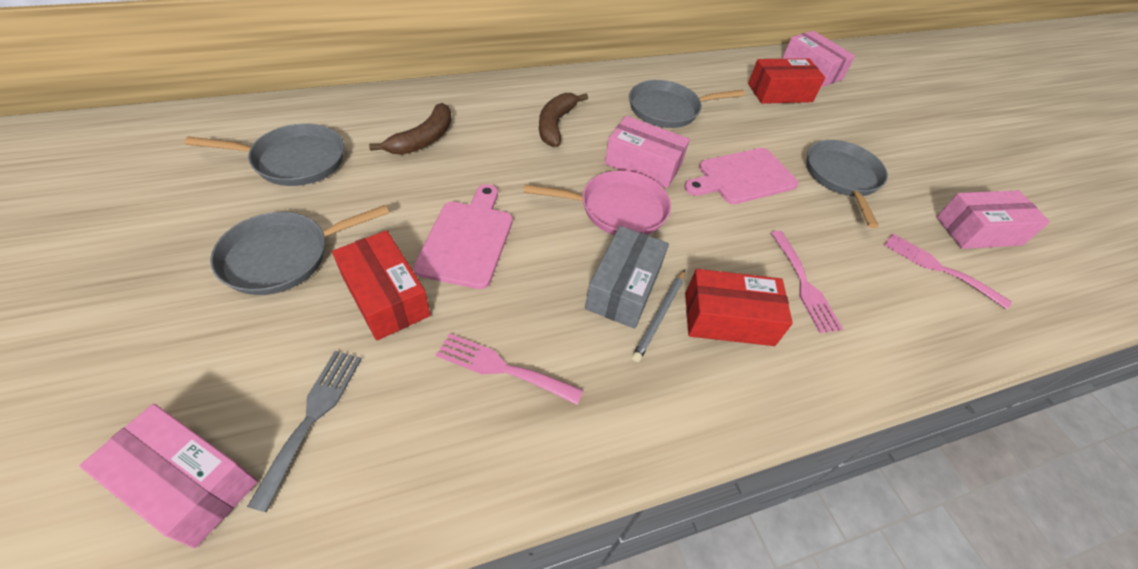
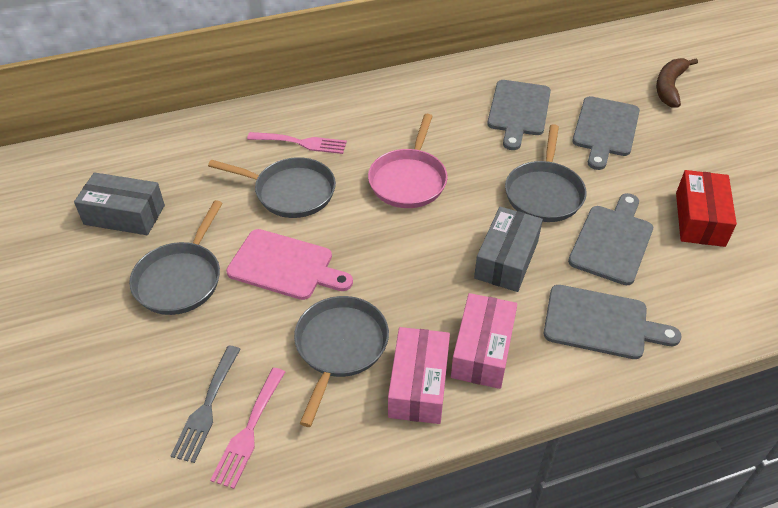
brown banana: [369,103,452,155] [539,93,588,147] = 2 -> [656,58,698,108] = 1
grey box: [585,226,669,329] = 1 -> [74,172,165,235] [474,207,543,292] = 2
grey cutting board: none = 0 -> [487,80,551,150] [544,285,682,359] [568,193,653,285] [572,96,640,170] = 4
grey pencil: [632,270,685,362] = 1 -> none = 0
pink box: [79,404,258,548] [605,116,690,188] [782,31,855,87] [937,191,1050,249] = 4 -> [388,327,450,424] [451,293,517,389] = 2
pink cutting board: [413,184,513,289] [684,148,799,204] = 2 -> [226,229,353,300] = 1
pink fork: [436,333,583,405] [771,231,843,333] [884,234,1012,309] = 3 -> [210,367,285,489] [247,132,347,154] = 2
red box: [332,230,431,341] [685,269,793,346] [748,58,825,104] = 3 -> [676,170,737,247] = 1

